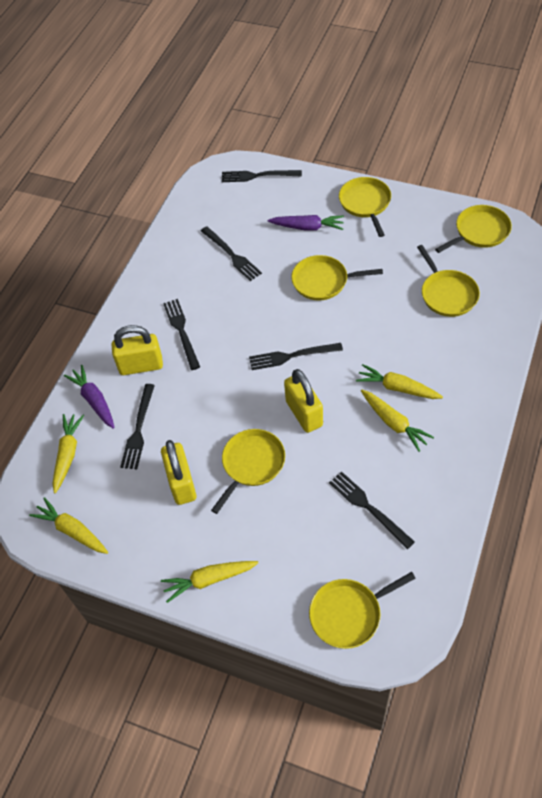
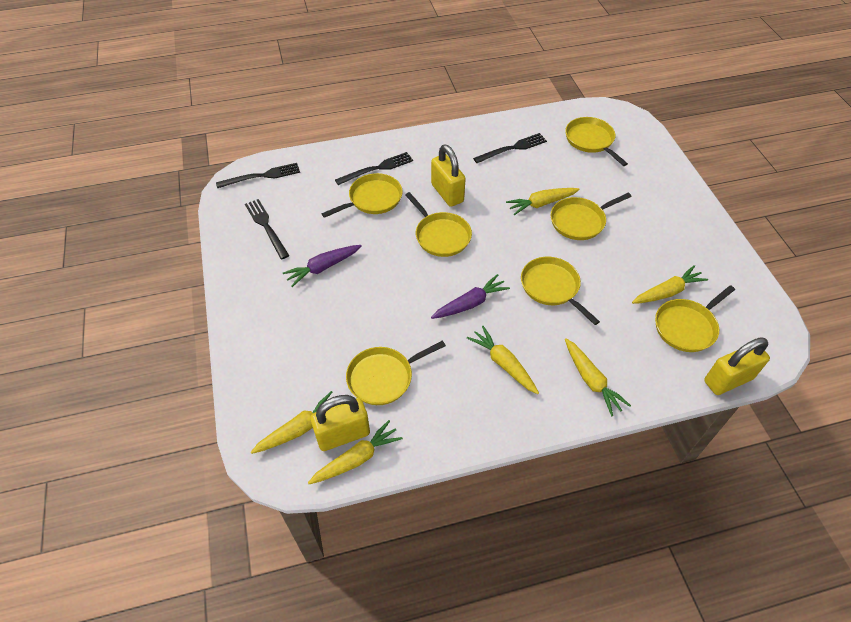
black fork: [120,384,155,469] [163,299,200,370] [201,226,262,281] [222,170,302,182] [249,343,343,370] [329,471,415,549] = 6 -> [216,163,300,188] [245,199,290,260] [335,152,413,185] [473,133,547,163] = 4
yellow carrot: [29,497,108,554] [52,414,84,493] [161,561,258,603] [356,364,443,399] [361,390,434,452] = 5 -> [251,391,332,454] [308,420,403,484] [467,326,539,394] [506,188,580,215] [565,338,631,416] [632,265,708,304] = 6
yellow pan: [211,429,285,514] [291,255,383,300] [309,572,416,649] [339,177,391,237] [417,245,480,317] [435,205,512,253] = 6 -> [322,173,402,218] [346,340,446,405] [405,192,472,257] [521,257,600,325] [551,193,631,240] [565,117,628,166] [655,285,735,352] = 7

